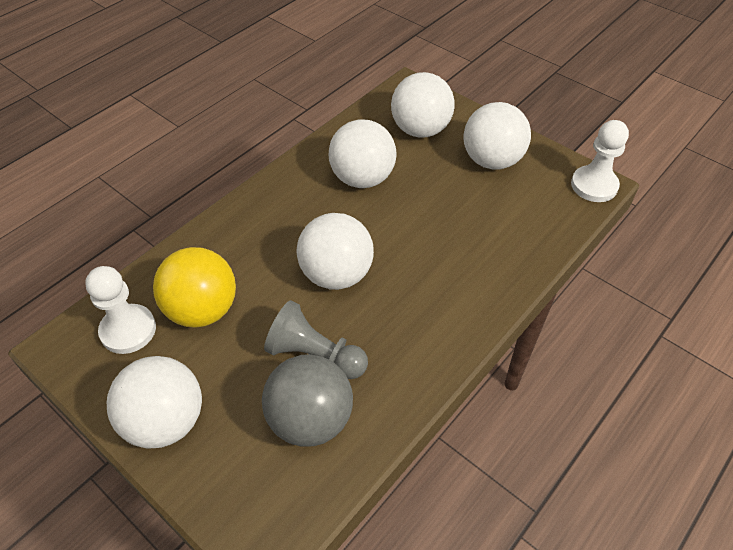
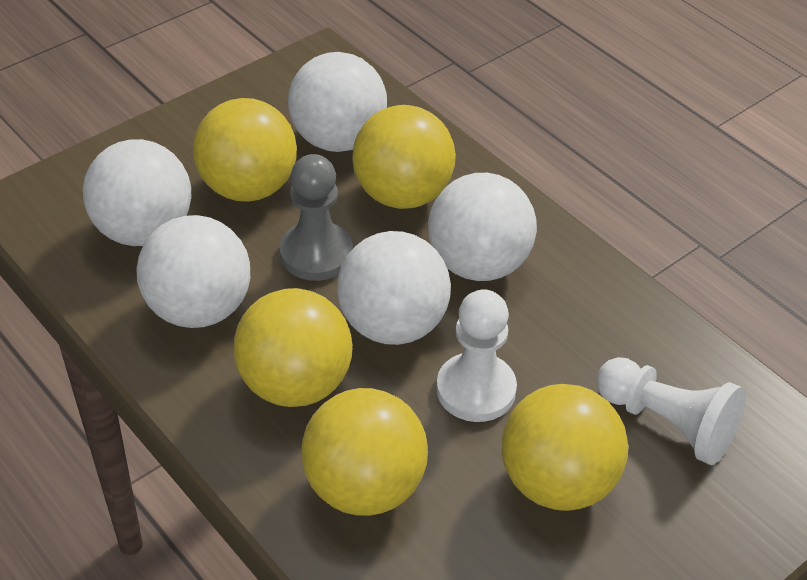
grey ball: [262,354,353,447] = 1 -> none = 0
yellow ball: [153,247,236,328] = 1 -> [193,98,297,202] [234,288,353,407] [301,388,428,516] [352,105,456,209] [502,384,628,511] = 5

